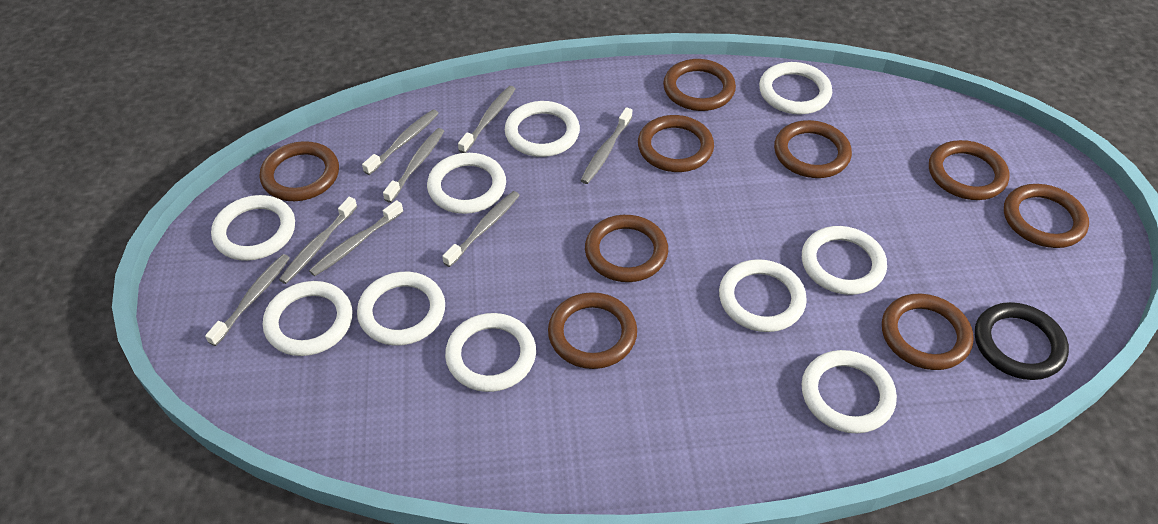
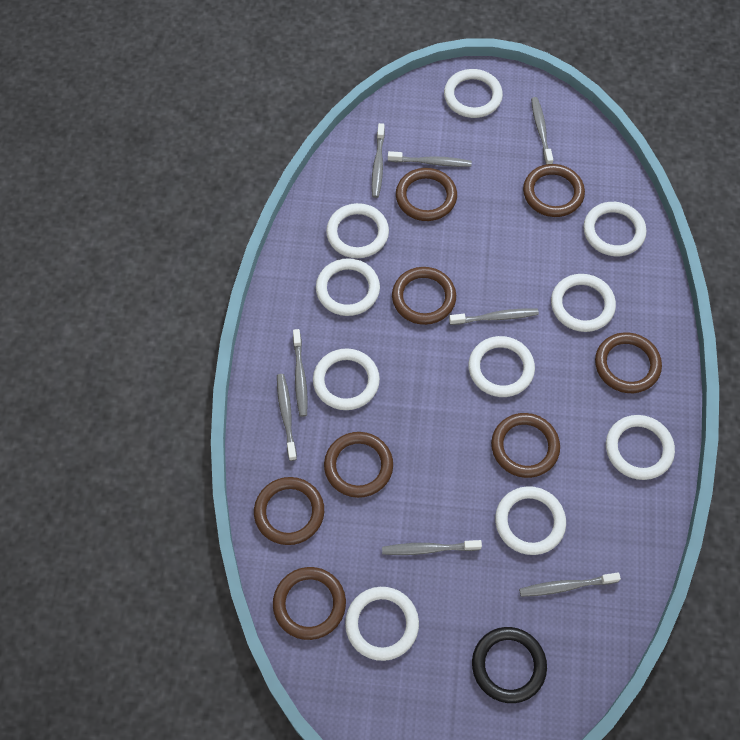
brown ring: [260,141,339,201] [548,292,637,369] [585,215,668,282] [638,115,714,172] [663,59,736,111] [774,120,852,178] [882,294,974,370] [929,140,1009,200] [1004,184,1089,248] = 9 -> [254,477,324,545] [273,567,346,640] [324,432,393,498] [392,267,456,325] [396,168,457,221] [491,413,560,478] [523,164,585,217] [595,332,662,393] = 8

